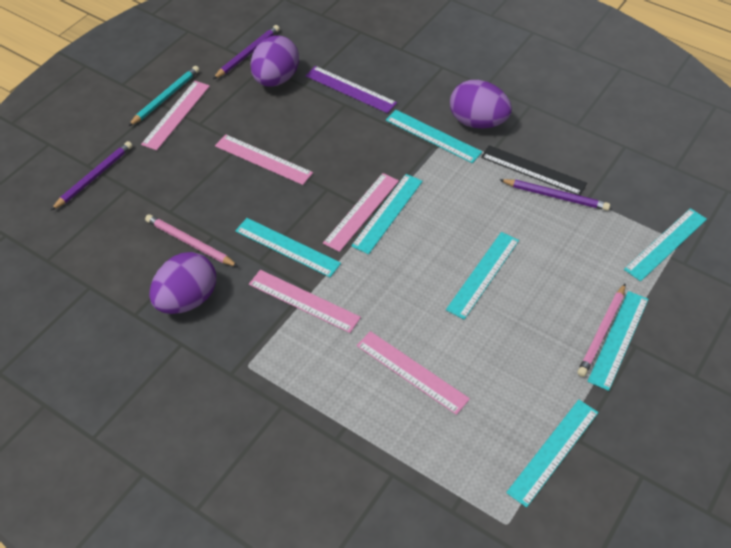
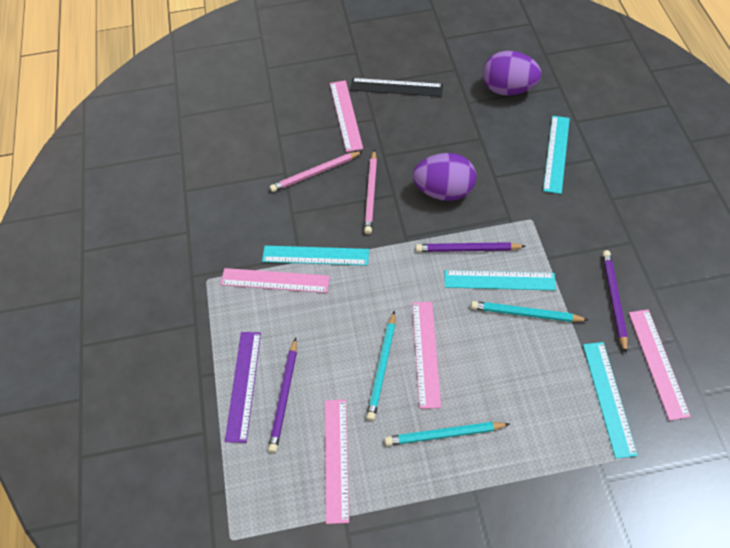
purple egg: [149,252,216,314] [250,35,299,87] [450,80,512,129] = 3 -> [413,153,476,201] [483,51,541,96] = 2
turquoise pencil: [128,66,199,126] = 1 -> [366,311,395,421] [385,422,510,446] [471,301,588,322] = 3
turquoise ruler: [235,218,341,277] [351,174,423,254] [386,110,482,163] [446,232,519,320] [506,400,599,508] [587,291,649,391] [624,208,707,281] = 7 -> [262,246,369,266] [445,270,556,291] [543,116,570,194] [583,342,638,459] = 4

